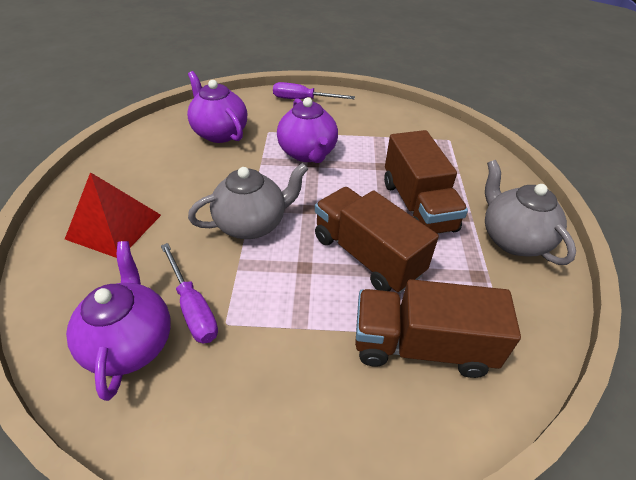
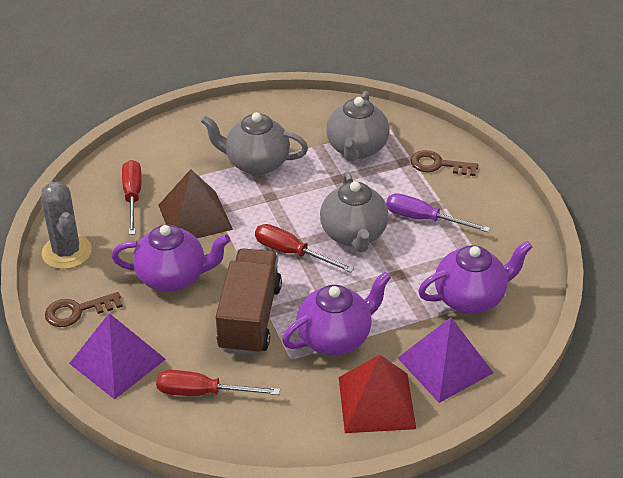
brown key: none = 0 -> [45,292,123,327] [410,150,478,176] = 2
brown pyramid: none = 0 -> [158,169,233,238] = 1
brown truck: [315,187,439,293] [355,279,521,378] [384,130,468,234] = 3 -> [216,248,282,355] = 1
grey cactus: none = 0 -> [41,182,92,269] = 1
grey teapot: [188,163,308,239] [485,160,576,265] = 2 -> [201,112,308,175] [320,171,389,252] [326,91,390,162] = 3
purple pyramid: none = 0 -> [69,313,166,399] [398,317,493,403] = 2
purple screwdriver: [161,243,218,344] [273,82,355,99] = 2 -> [386,193,490,232] = 1
red screwdriver: none = 0 -> [122,160,142,235] [156,370,280,396] [255,224,354,273] = 3

